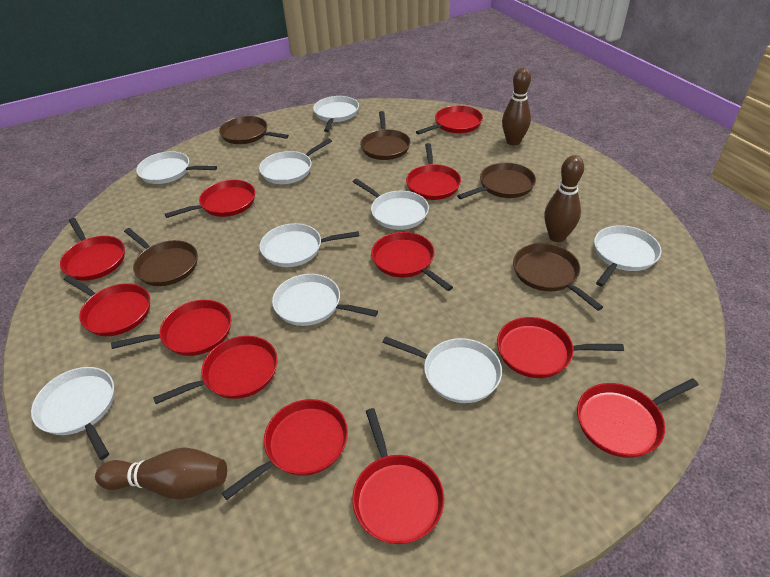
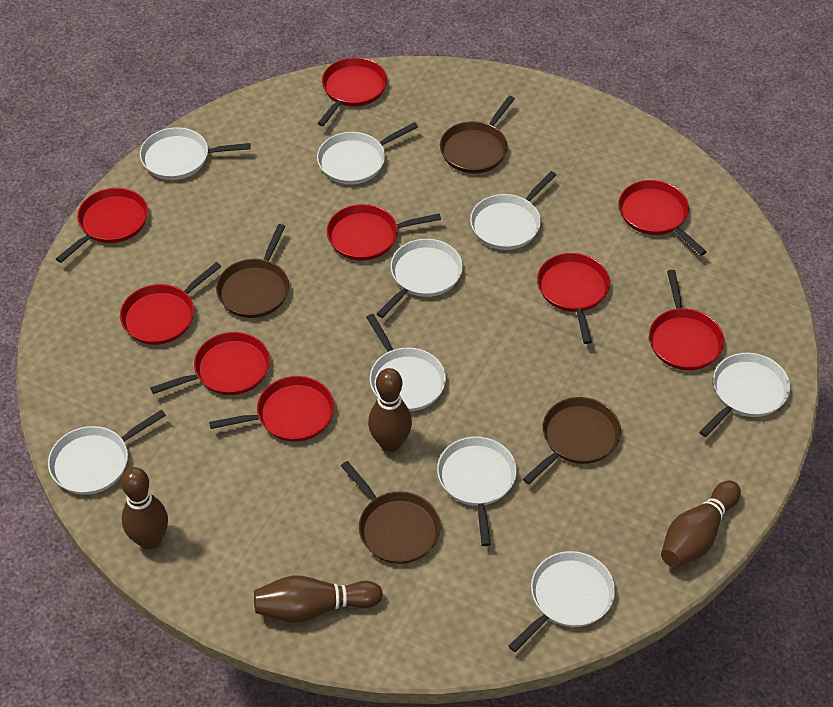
brown bowling pin: [95,447,227,499] [502,68,531,146] [544,155,584,242] = 3 -> [121,467,168,549] [254,575,383,623] [368,368,412,452] [661,481,741,568] = 4
brown pan: [124,228,198,286] [219,116,289,144] [360,111,411,160] [457,162,536,199] [513,243,603,311] = 5 -> [216,224,289,318] [341,461,440,564] [440,96,515,174] [523,397,621,484] = 4
red pan: [60,218,125,281] [64,275,150,336] [111,300,232,356] [153,336,278,404] [165,180,255,218] [222,399,348,500] [352,408,445,544] [371,232,453,291] [406,143,461,200] [416,105,483,135] [497,317,624,378] [577,378,699,458] = 12 -> [56,188,148,263] [120,262,222,345] [150,332,270,395] [209,376,334,442] [317,58,387,126] [327,204,441,261] [537,253,610,344] [619,180,707,256] [649,270,724,370] = 9

